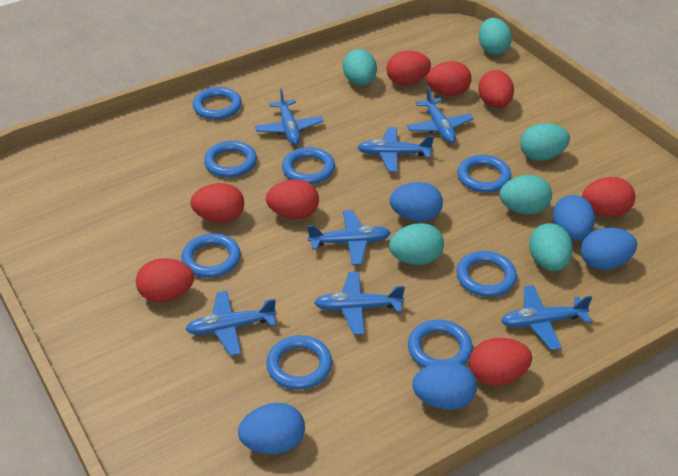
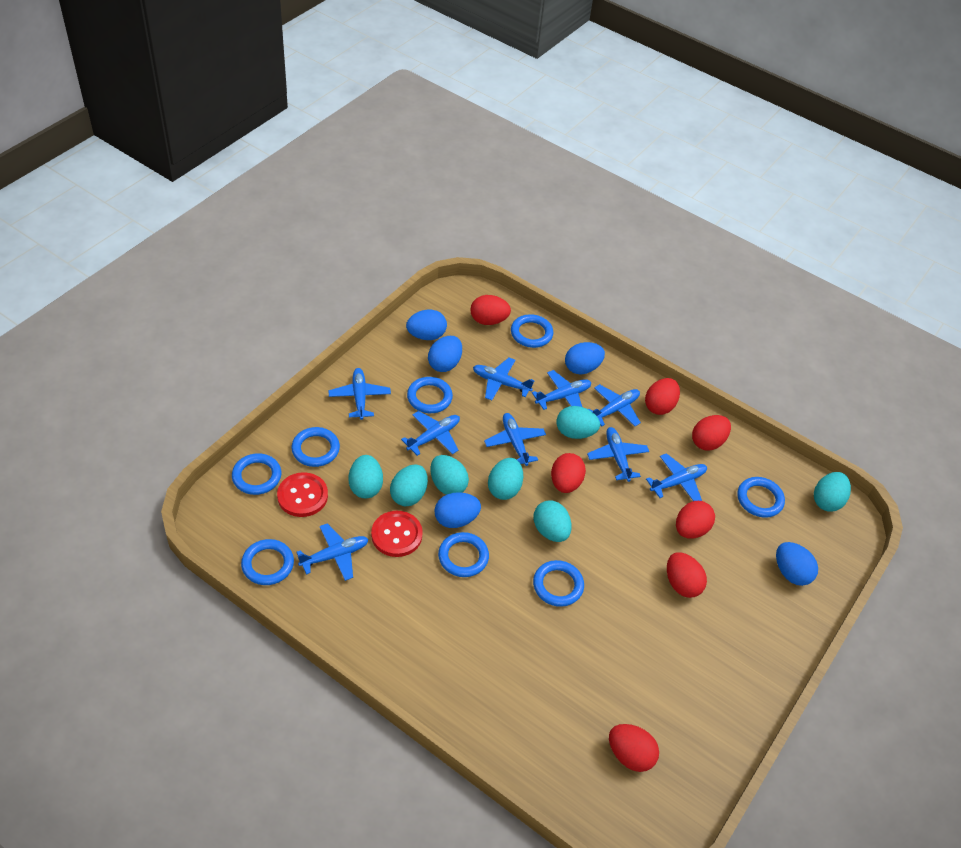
blue plane: [186,291,277,356] [255,88,323,145] [307,210,391,265] [314,272,405,335] [357,127,434,172] [407,87,474,143] [501,285,592,350] = 7 -> [296,523,369,581] [328,368,391,420] [401,411,460,456] [473,358,535,401] [484,413,546,466] [532,370,591,410] [587,427,649,482] [588,384,641,426] [646,453,707,501] = 9
red button: none = 0 -> [277,472,328,517] [371,511,423,557] = 2
red egg: [136,258,194,302] [190,183,244,223] [266,180,319,219] [386,51,431,85] [426,61,472,96] [469,338,532,386] [478,70,514,108] [582,177,635,216] = 8 -> [470,295,511,325] [551,453,586,493] [609,724,659,772] [645,378,680,415] [667,552,707,598] [676,501,715,539] [692,415,731,451] = 7
turquoise egg: [343,49,377,86] [389,223,444,265] [479,18,512,55] [499,175,552,214] [520,123,570,161] [529,223,573,271] = 6 -> [349,455,383,498] [390,464,428,506] [430,455,469,495] [488,458,523,500] [533,500,572,542] [557,406,600,439] [814,472,851,511] = 7

